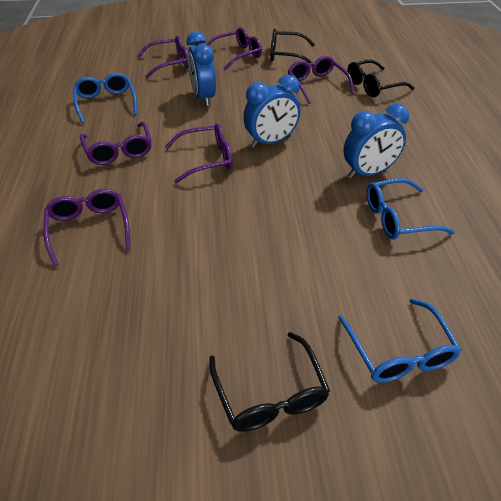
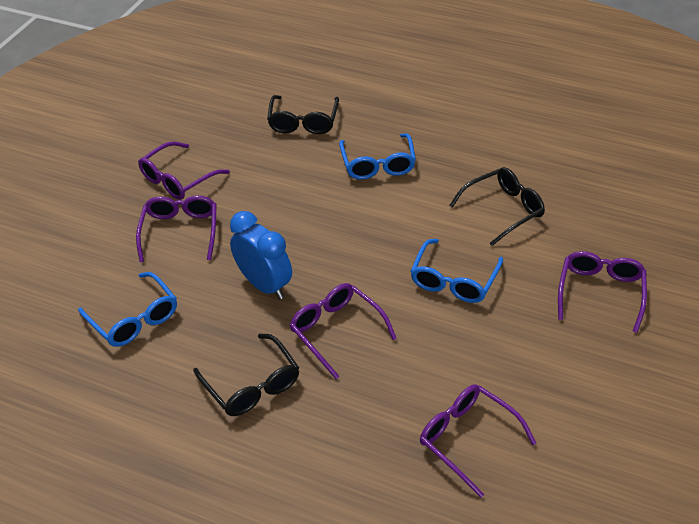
blue clock: [186,32,216,106] [243,75,300,148] [343,104,409,179] = 3 -> [230,211,292,299] = 1
purple glasses: [43,189,131,267] [80,122,152,165] [137,36,188,78] [165,123,233,183] [206,27,262,70] [288,56,354,104] = 6 -> [136,195,217,262] [138,141,230,200] [289,283,397,379] [420,384,537,498] [558,251,647,333] = 5

